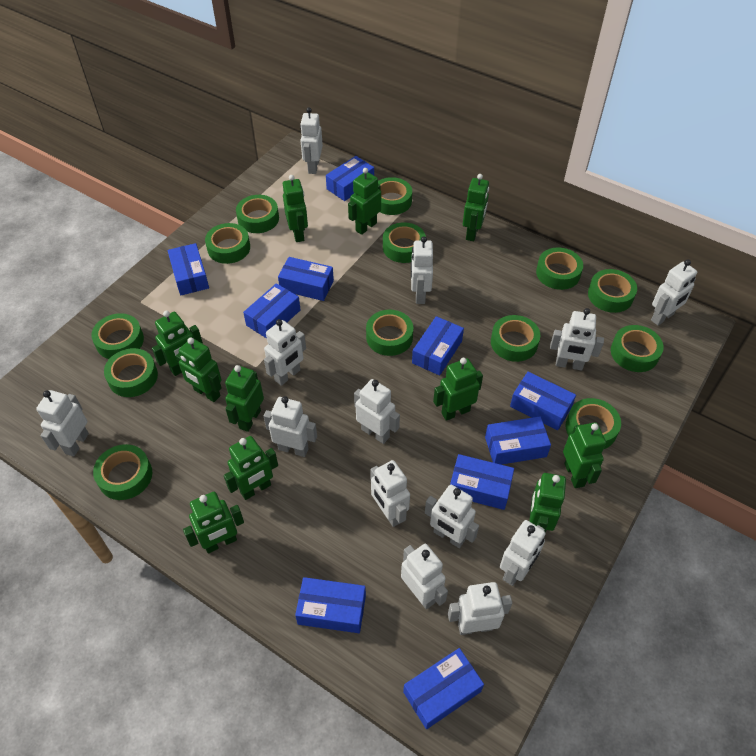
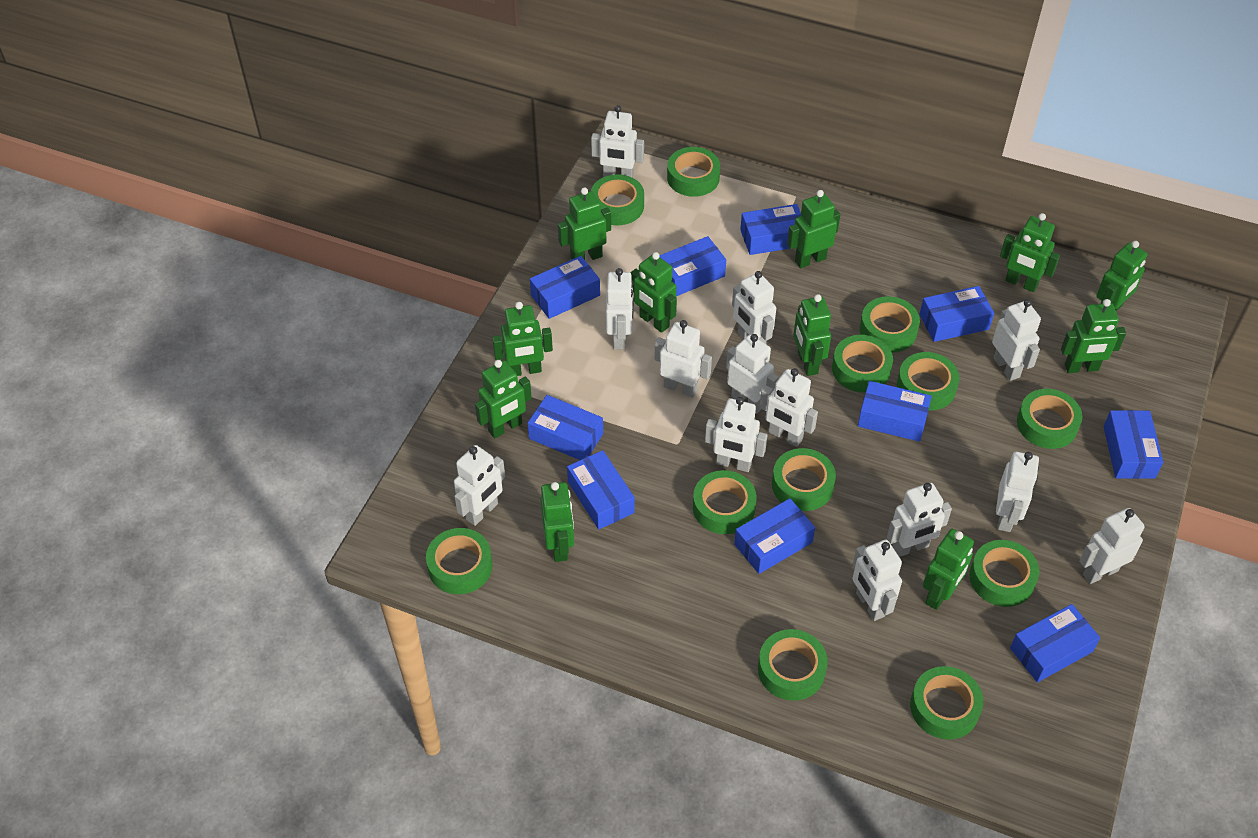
green tape: [91,313,144,359] [93,444,152,500] [104,348,158,397] [205,223,250,264] [236,195,279,233] [366,310,413,356] [378,177,412,215] [383,222,426,263] [491,315,540,362] [536,248,583,290] [565,398,621,449] [588,269,637,313] [611,325,664,372] = 13 -> [426,528,492,594] [591,174,644,225] [667,147,720,197] [693,470,757,534] [758,629,828,701] [772,448,836,511] [832,335,893,393] [860,296,920,353] [897,352,959,411] [910,666,983,739] [969,540,1039,607] [1017,389,1082,449] = 12

